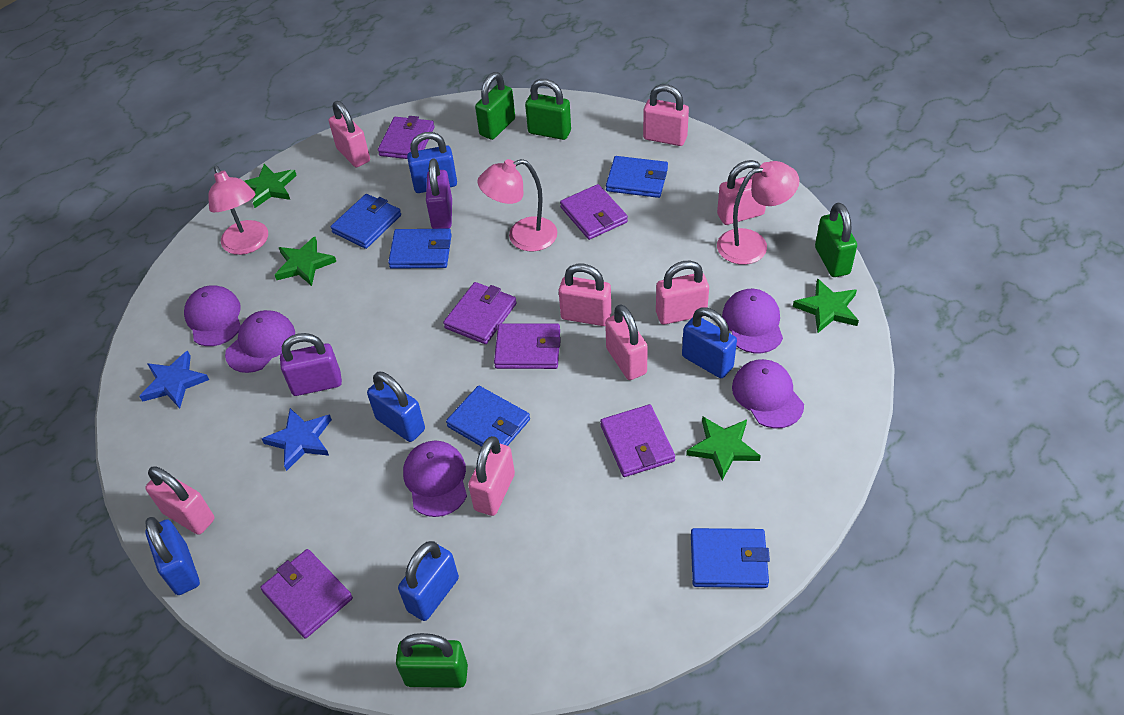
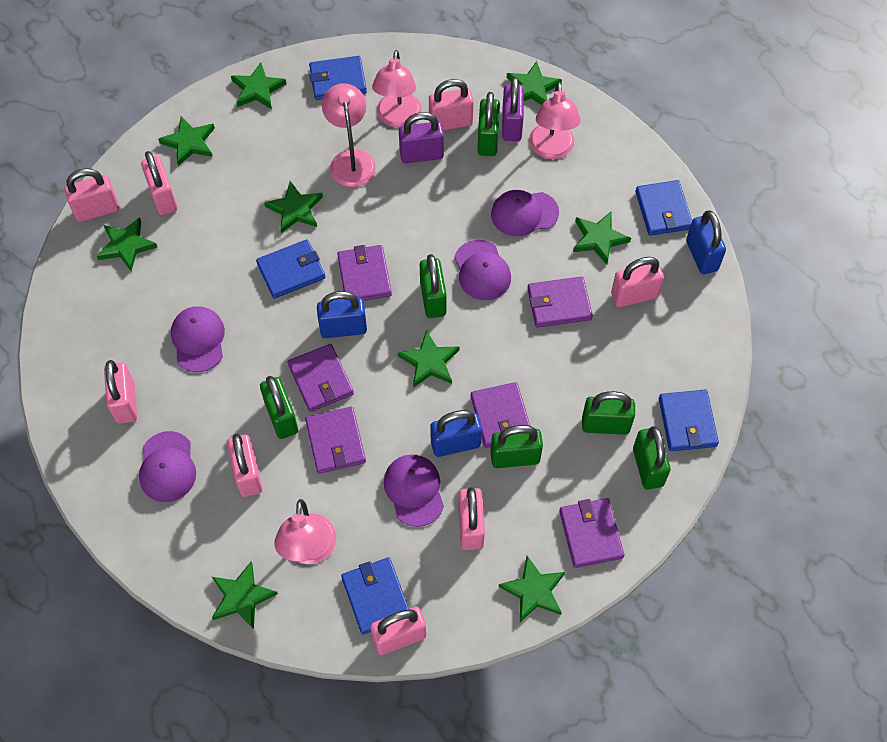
blue padlock: [145,517,200,595] [367,372,425,442] [398,541,459,621] [407,132,457,193] [682,308,737,378] = 5 -> [317,291,367,338] [430,410,482,457] [686,210,726,274] = 3
blue star: [139,351,209,408] [262,408,332,471] = 2 -> none = 0
green padlock: [396,633,468,688] [475,72,515,140] [525,79,571,140] [815,203,857,277] = 4 -> [260,376,298,439] [420,254,447,318] [477,92,500,156] [490,425,543,468] [582,391,635,435] [633,426,671,490] = 6
green star: [244,164,297,208] [275,237,336,286] [686,416,761,480] [793,278,859,333] = 4 -> [97,217,158,271] [158,116,215,166] [212,561,278,629] [231,62,287,109] [264,181,323,233] [398,330,460,388] [499,556,565,622] [507,61,562,105] [573,212,631,265] = 9
pink lamp: [208,166,268,255] [477,159,557,251] [717,161,799,265] = 3 -> [274,499,336,564] [322,83,376,187] [372,50,421,128] [529,82,581,159] = 4

